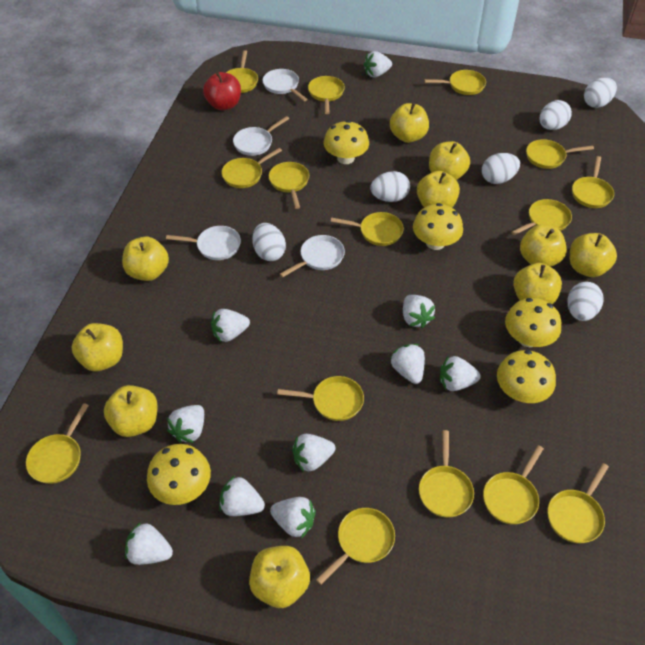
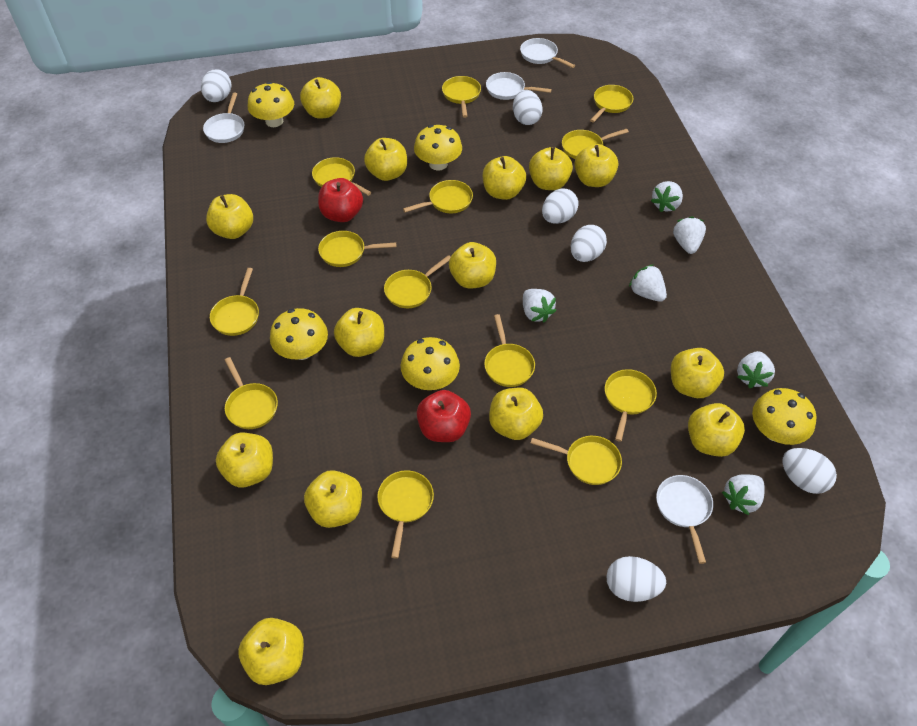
red apple: [203,72,241,110] = 1 -> [318,178,363,222] [417,390,471,442] = 2
white strawberry: [125,522,173,565] [167,405,204,443] [211,309,250,342] [219,475,265,516] [270,497,316,539] [292,434,336,472] [363,51,392,77] [390,344,425,384] [403,295,435,328] [440,356,481,391] = 10 -> [523,289,556,323] [629,264,667,302] [651,181,683,212] [673,216,706,254] [722,474,765,515] [737,351,775,388] = 6
yellow apple: [72,323,123,371] [104,385,158,437] [122,237,169,281] [249,546,310,608] [390,103,429,143] [417,171,460,208] [429,141,470,180] [513,263,562,304] [520,224,567,267] [570,233,617,277] = 10 -> [206,194,253,239] [216,432,273,487] [238,618,304,685] [300,77,341,119] [304,470,362,528] [334,308,384,357] [364,138,407,181] [449,242,496,289] [483,156,526,200] [489,388,543,440] [529,147,573,190] [574,144,618,187] [671,348,724,398] [688,403,745,457] = 14
yellow pan: [26,403,89,484] [221,148,282,188] [226,50,258,93] [269,162,309,209] [277,376,364,421] [308,76,345,114] [316,508,395,585] [331,212,404,246] [419,430,474,518] [425,70,486,95] [483,445,544,525] [511,199,572,235] [526,139,594,169] [547,463,609,544] [572,156,614,208] = 15 -> [210,268,259,336] [225,357,278,429] [312,157,371,196] [318,231,396,267] [377,470,434,559] [384,255,450,308] [403,180,473,213] [442,76,481,118] [484,314,535,387] [531,436,622,485] [562,129,629,159] [590,85,633,123] [605,369,657,442] = 13

